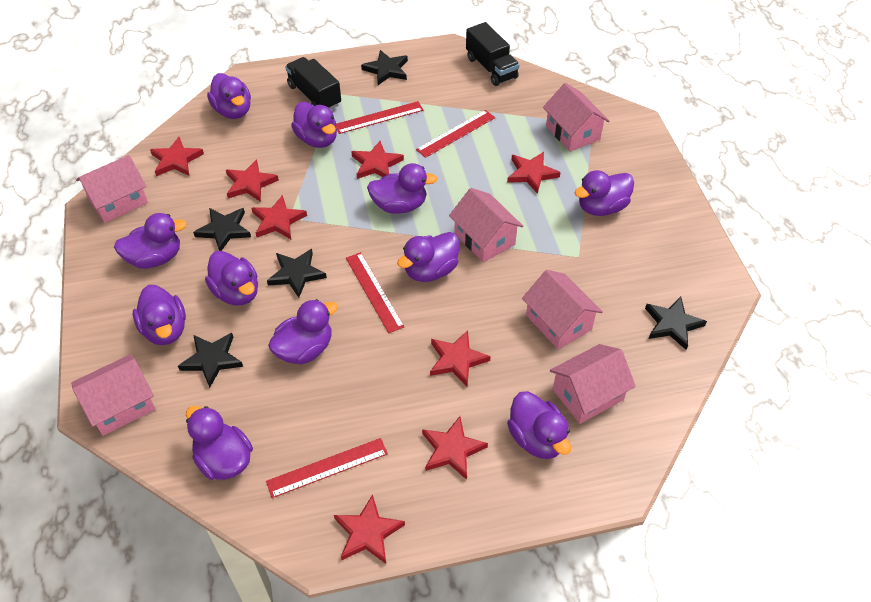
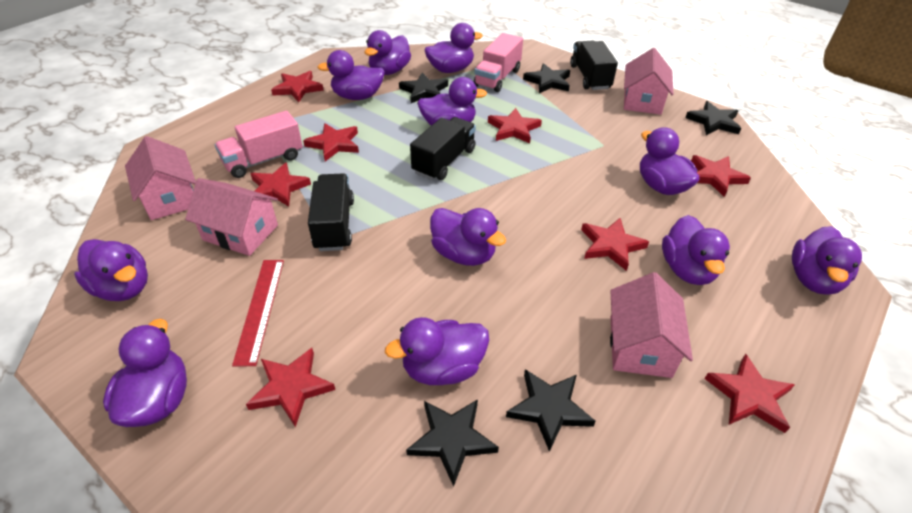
black truck: [285,57,341,110] [466,22,520,86] = 2 -> [308,173,354,251] [410,117,476,180] [570,41,618,90] = 3
pink house: [71,354,156,436] [76,155,148,223] [449,188,523,263] [522,270,603,350] [543,83,609,152] [550,344,636,424] = 6 -> [125,136,196,220] [185,178,278,256] [610,272,693,378] [624,48,673,115] = 4
pink truck: none = 0 -> [215,111,303,178] [474,33,523,92] = 2
red ruler: [266,438,388,498] [336,101,424,134] [346,252,405,333] [416,110,495,158] = 4 -> [232,260,284,366] = 1

